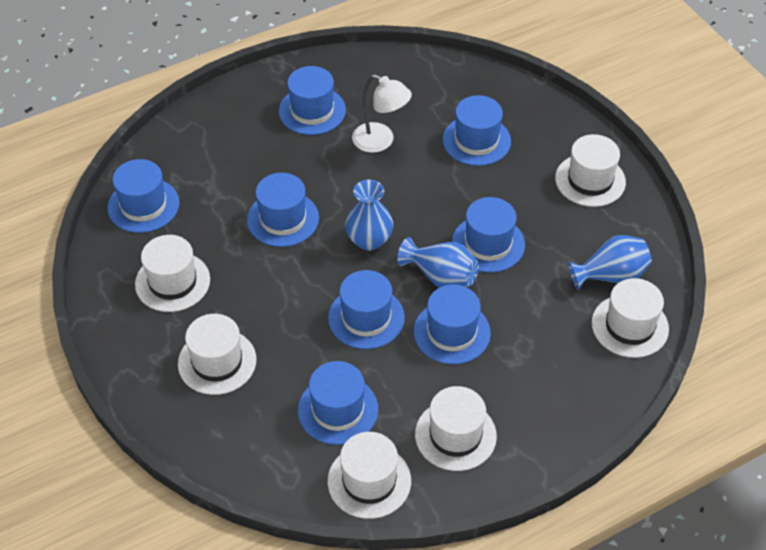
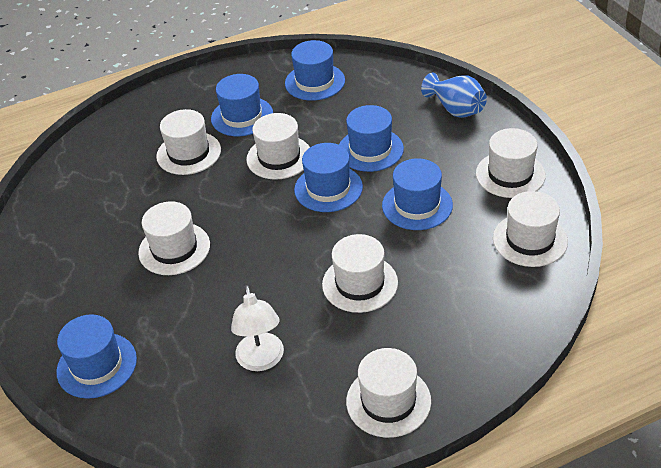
blue hat: [107,159,180,233] [247,173,319,247] [279,66,346,135] [298,361,378,445] [328,270,405,349] [414,285,491,364] [442,95,511,166] [452,197,525,272] = 8 -> [56,314,137,399] [211,74,273,136] [285,40,345,101] [294,143,363,212] [339,105,404,172] [382,158,453,230] = 6
blue vase: [345,180,393,251] [397,237,479,288] [568,235,652,290] = 3 -> [421,73,487,118] = 1
white hat: [135,235,210,312] [178,314,256,395] [328,432,411,519] [415,386,497,471] [555,134,626,207] [592,278,669,358] = 6 -> [138,201,210,275] [156,109,221,175] [246,113,310,180] [322,234,398,313] [346,348,431,438] [476,128,546,198] [493,191,568,267] = 7

